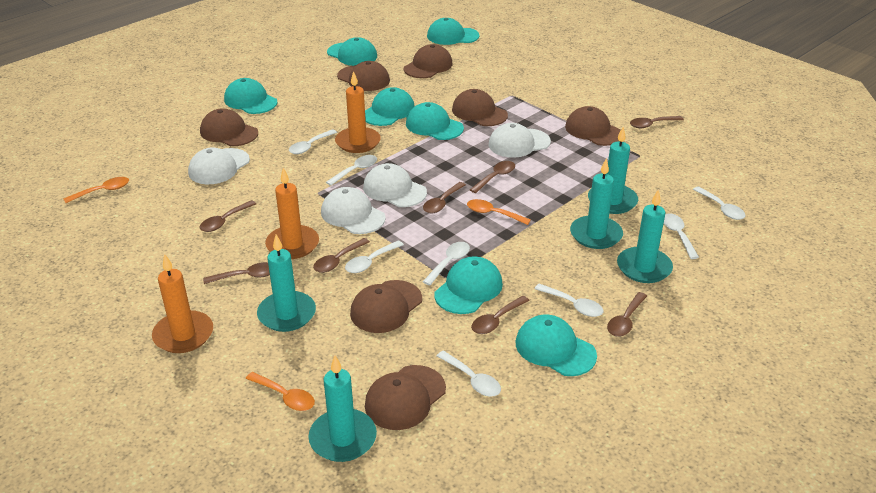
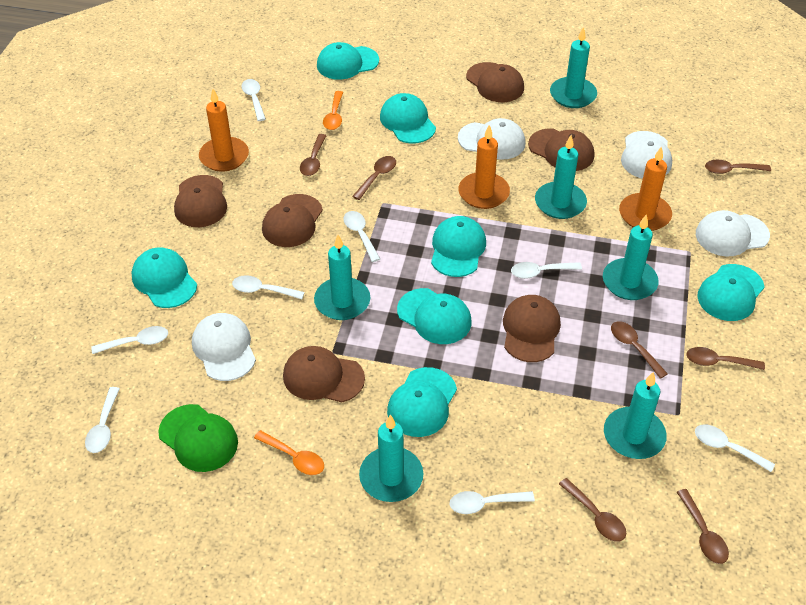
brown cap: [200,108,258,146] [337,61,390,91] [350,280,422,333] [365,365,446,430] [404,44,453,78] [452,89,508,126] [565,106,621,146] = 7 -> [174,175,227,227] [262,194,323,247] [283,346,365,402] [466,62,524,102] [503,295,561,362] [528,129,594,171] = 6
brown spoon: [200,200,256,232] [203,262,270,284] [313,238,370,273] [423,182,466,213] [470,161,515,193] [471,296,530,334] [607,292,647,337] [630,116,684,128] = 8 -> [300,134,327,176] [352,156,396,200] [559,478,626,542] [611,321,668,379] [677,489,729,564] [686,347,765,370] [705,160,771,174] = 7
green cap: none = 0 -> [158,404,238,472] = 1
orange spoon: [63,177,129,203] [246,372,315,411] [467,199,531,225] = 3 -> [254,430,324,475] [323,91,343,130] = 2
turquoise candle: [257,234,316,332] [308,356,377,462] [570,158,623,249] [588,127,638,214] [617,189,673,283] = 5 -> [314,235,370,320] [359,414,423,502] [535,135,587,219] [550,27,597,108] [603,215,659,300] [604,372,667,459] = 6

